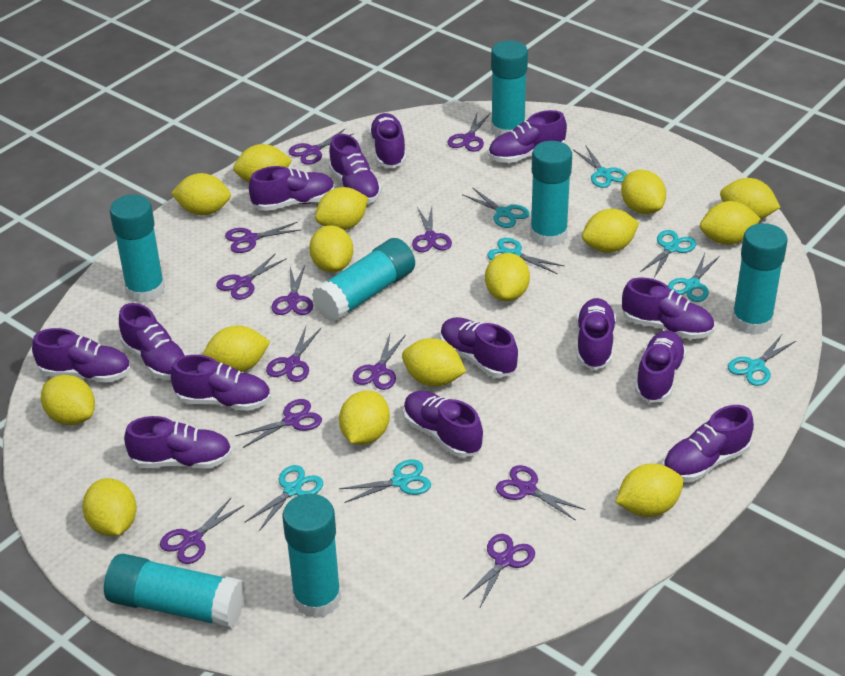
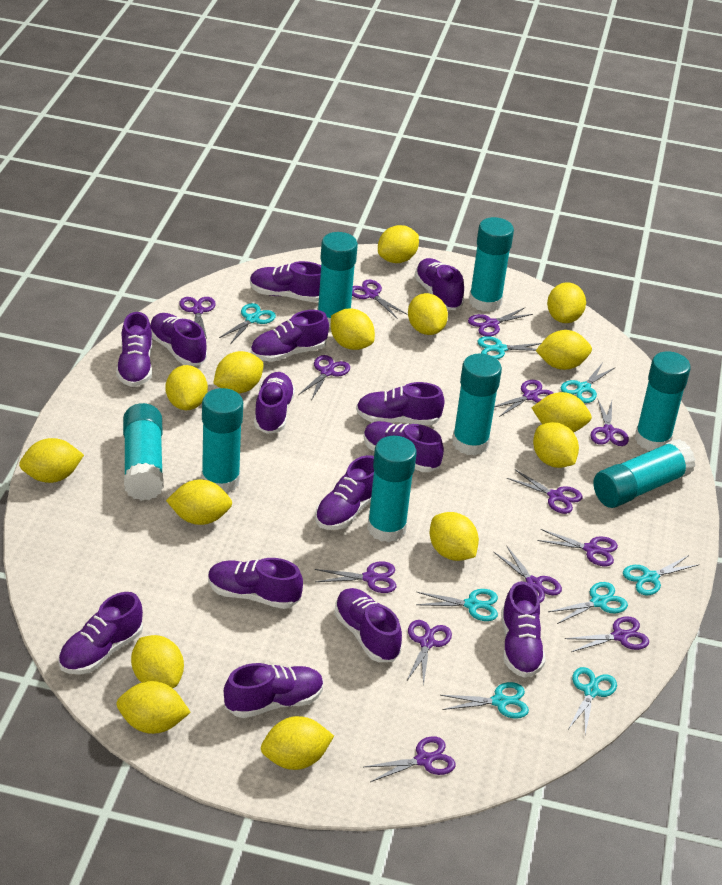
purple scissors: [160,498,244,564] [216,253,287,300] [225,222,301,253] [235,399,322,448] [266,327,321,382] [272,265,313,315] [288,129,353,165] [353,334,406,390] [412,207,452,252] [447,113,491,152] [463,534,535,607] [496,465,585,521] = 12 -> [179,297,216,338] [298,355,350,401] [315,561,396,593] [352,280,407,318] [364,736,456,782] [406,620,452,686] [468,308,533,337] [494,380,553,417] [494,545,562,603] [507,469,583,514] [537,529,618,566] [565,616,649,652] [590,400,629,446] = 13
turquoise glue stick: [104,554,245,629] [110,194,165,303] [283,494,341,618] [312,238,415,322] [491,40,528,137] [530,141,572,247] [732,223,788,335] = 7 -> [123,403,164,501] [201,388,243,493] [317,232,358,327] [367,436,417,542] [452,354,502,456] [469,217,514,312] [593,439,696,508] [635,351,691,451] = 8

